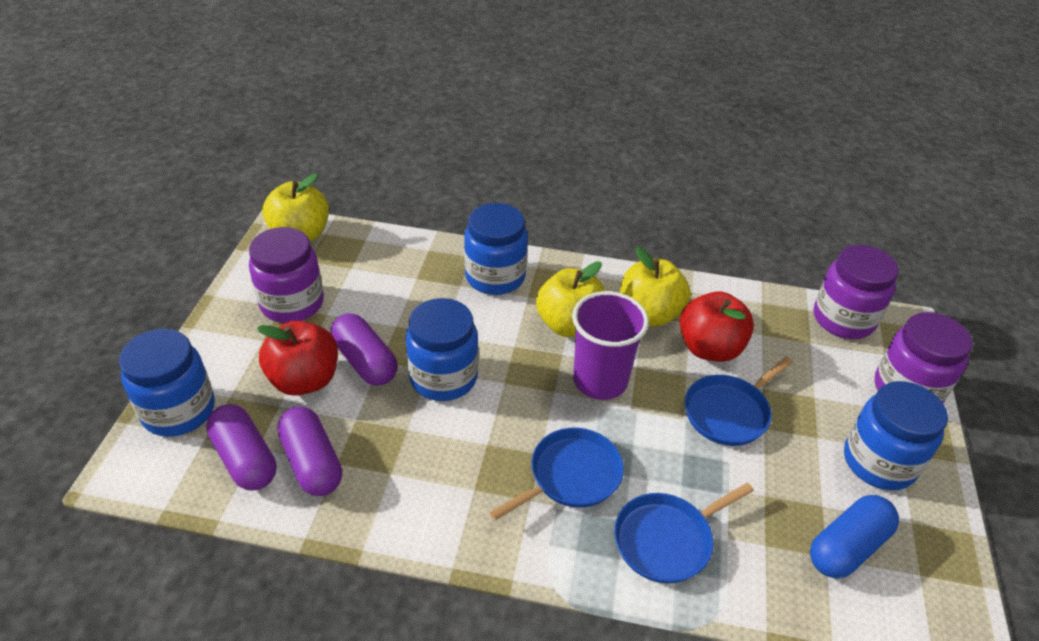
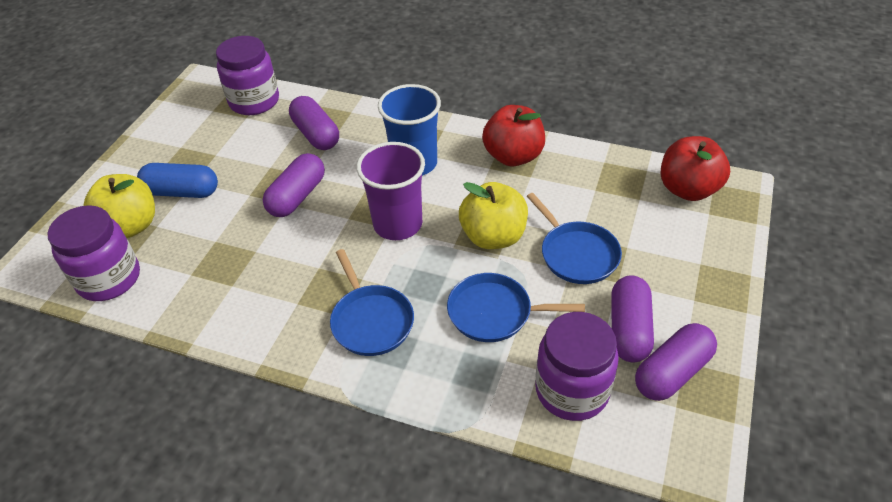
blue cup: none = 0 -> [378,84,441,176] = 1
blue jar: [119,329,215,437] [406,298,479,401] [464,203,528,295] [844,381,948,490] = 4 -> none = 0
purple capsule: [206,404,276,490] [277,407,342,496] [331,313,398,386] = 3 -> [263,153,325,217] [289,96,339,150] [611,275,654,362] [635,323,717,401] = 4
yellow apple: [263,174,329,242] [536,261,605,337] [620,247,690,326] = 3 -> [83,174,155,238] [459,182,528,249] = 2

